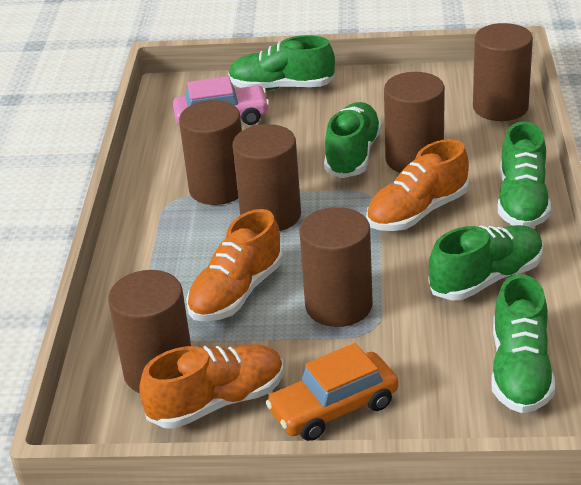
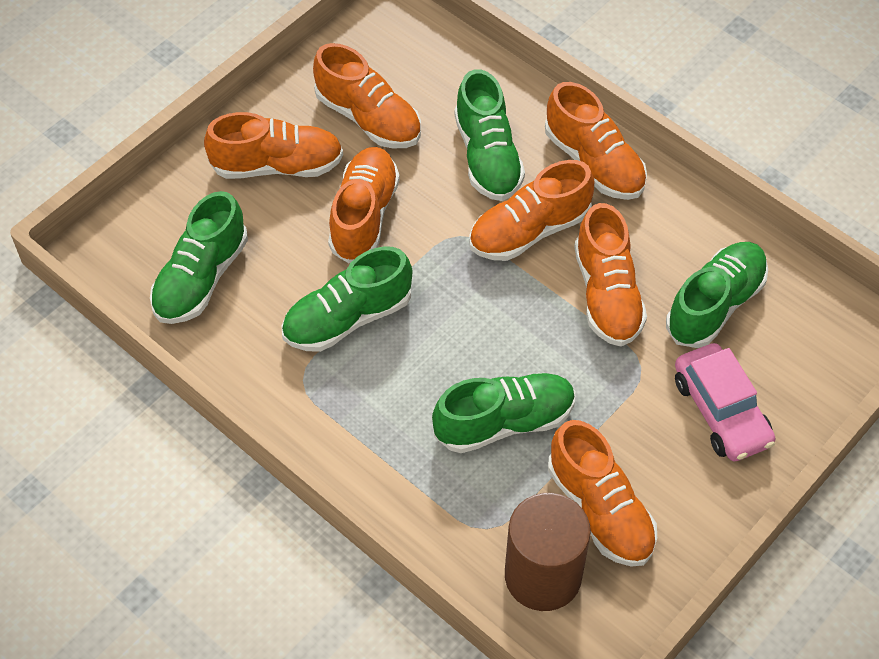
brown cylinder: [108,270,191,393] [179,100,242,205] [233,124,301,231] [300,207,373,327] [384,72,445,173] [473,23,533,121] = 6 -> [505,493,591,611] = 1
orange car: [266,343,398,441] = 1 -> none = 0
orange shoe: [139,344,284,429] [186,209,283,322] [366,139,469,231] = 3 -> [204,112,343,179] [313,43,421,148] [328,147,400,263] [469,160,594,261] [545,82,647,200] [548,420,657,567] [574,203,647,346] = 7

